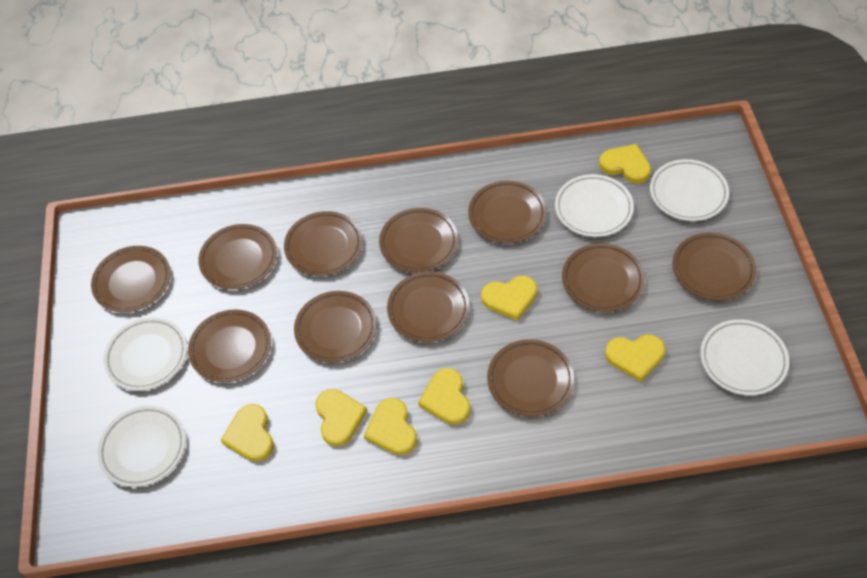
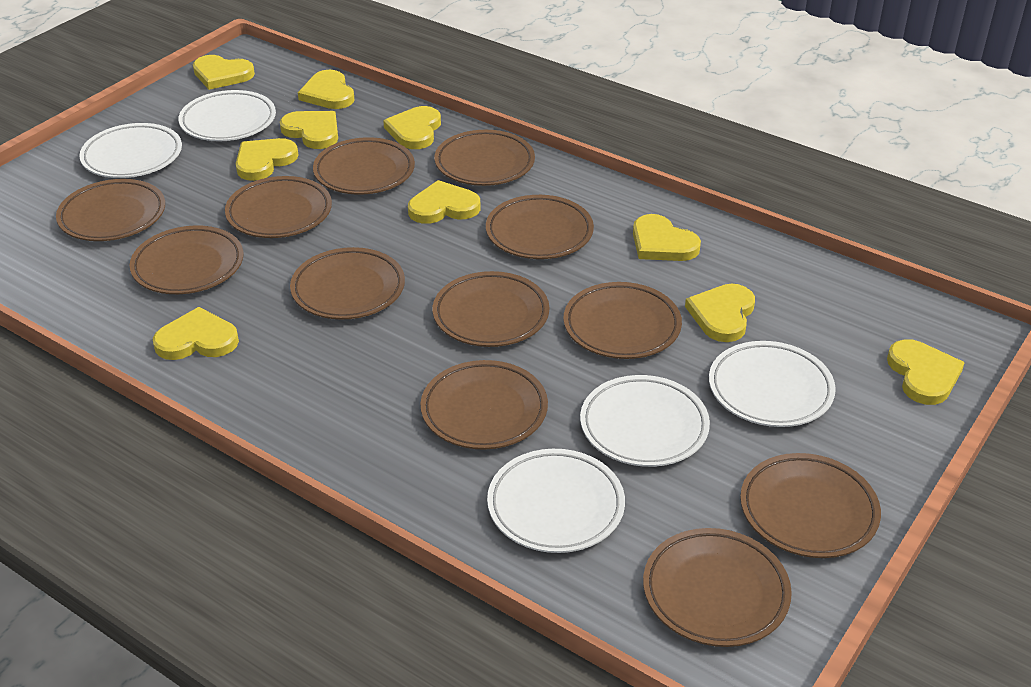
brown plate: [91,246,171,312] [188,310,271,382] [198,224,277,289] [284,211,362,276] [294,291,377,362] [379,208,458,272] [387,272,469,342] [468,180,546,243] [487,339,574,417] [562,243,645,312] [672,233,756,301] = 11 -> [56,179,165,241] [130,225,243,294] [225,176,332,238] [290,247,405,320] [313,137,415,194] [421,360,548,450] [433,271,549,347] [435,130,535,186] [486,195,594,259] [563,282,682,359] [643,528,792,647] [740,453,881,558] = 12
yellow heart: [221,404,274,462] [315,389,367,446] [364,398,417,455] [418,368,470,425] [481,276,537,321] [599,144,651,183] [605,335,665,382] = 7 -> [153,307,239,360] [193,55,255,90] [236,138,298,181] [280,111,338,149] [298,70,355,109] [383,106,441,149] [408,180,480,224] [633,214,701,261] [685,284,755,342] [887,339,965,405] = 10

